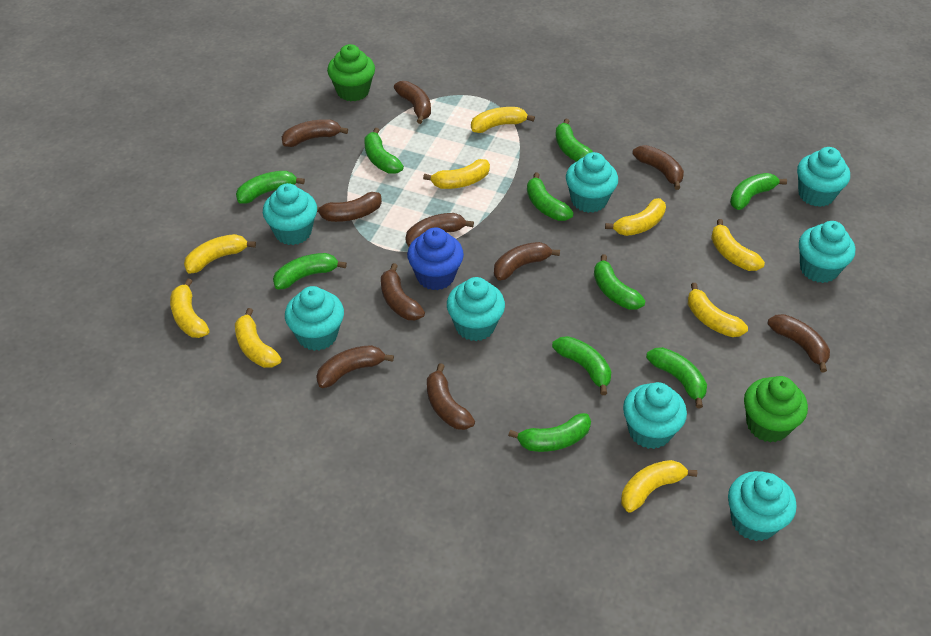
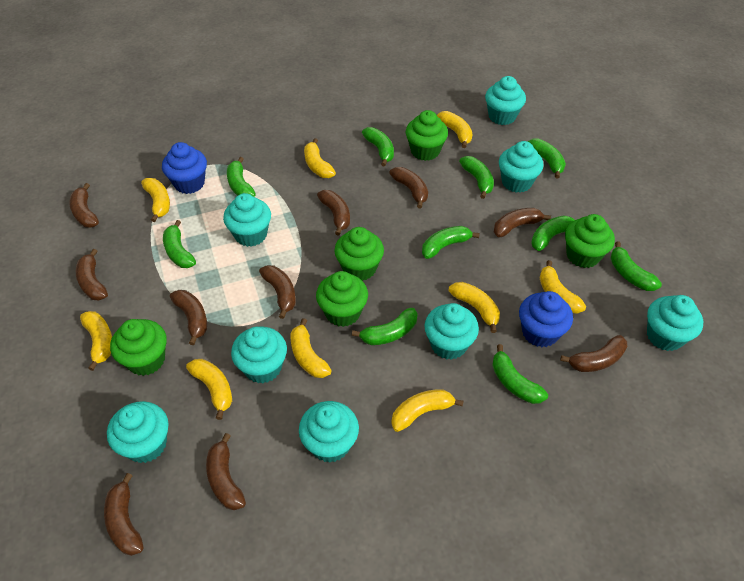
blue cupcake: [407,227,464,290] = 1 -> [162,142,207,194] [519,291,573,347] = 2
green cupcake: [327,44,375,101] [744,376,808,443] = 2 -> [110,319,167,376] [316,271,368,327] [334,227,384,281] [406,110,448,161] [565,214,615,268] = 5

